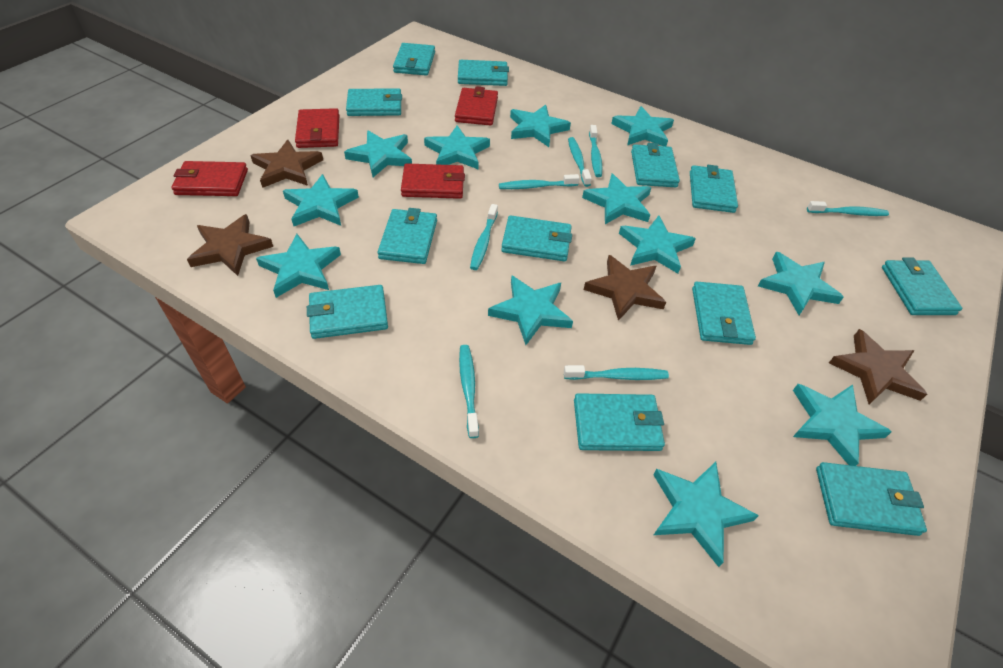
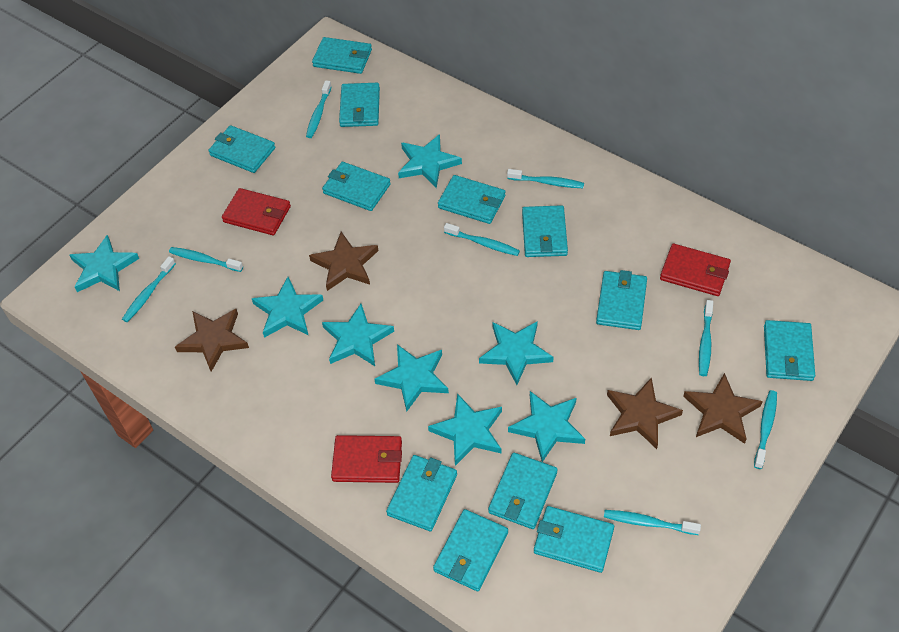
red wallet: [171,161,248,196] [295,108,339,148] [401,163,465,199] [455,86,498,126] = 4 -> [222,188,291,235] [331,435,402,483] [660,244,731,296] = 3
turquoise star: [256,234,341,298] [283,174,359,227] [344,130,412,177] [424,126,490,169] [488,275,573,345] [510,105,571,147] [582,173,652,224] [611,106,674,146] [619,216,696,274] [653,462,759,567] [758,252,844,315] [793,384,892,466] = 12 -> [69,235,139,292] [252,277,323,338] [322,304,394,366] [375,344,449,411] [398,134,462,188] [428,393,502,466] [479,321,554,385] [508,391,585,462] = 8
turquoise toothbrush: [459,345,479,438] [470,204,498,270] [499,174,580,189] [564,365,669,380] [568,137,592,187] [589,125,602,177] [807,201,889,216] = 7 -> [122,256,176,322] [169,247,243,272] [306,80,332,138] [444,223,520,256] [507,169,584,188] [604,510,701,535] [699,300,713,376] [754,390,777,469] = 8

